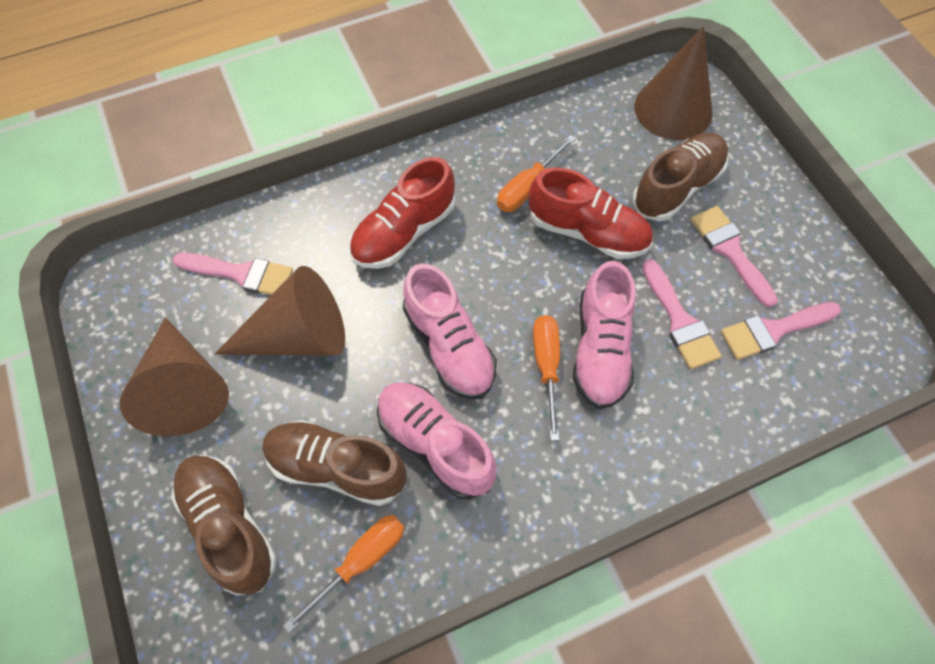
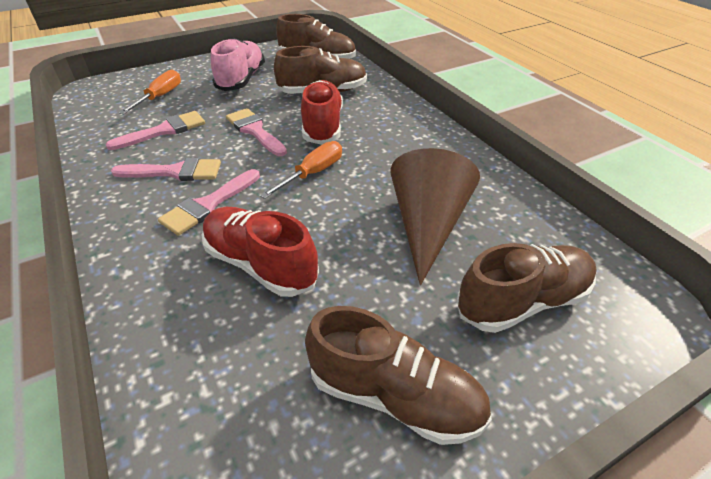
brown cone: [120,318,229,436] [215,266,345,356] [634,26,712,140] = 3 -> [391,148,480,285] = 1
brown shoe: [171,455,277,596] [262,420,407,506] [632,133,729,221] = 3 -> [274,46,367,94] [276,14,356,59] [305,306,492,445] [457,243,596,333] = 4
orange screwdriver: [283,515,405,633] [497,135,576,212] [533,315,560,441] = 3 -> [119,70,181,114] [260,141,342,199] = 2
pink shoe: [377,382,497,500] [403,263,497,399] [573,261,636,409] = 3 -> [211,38,265,91] = 1

